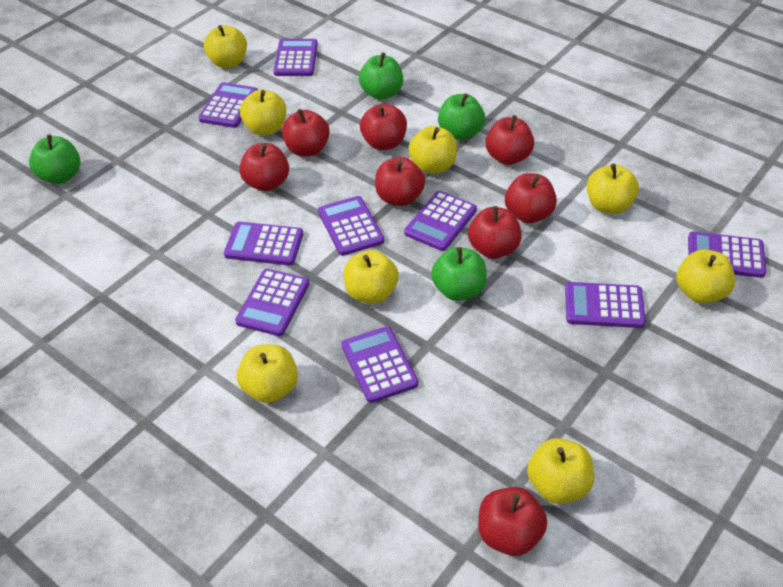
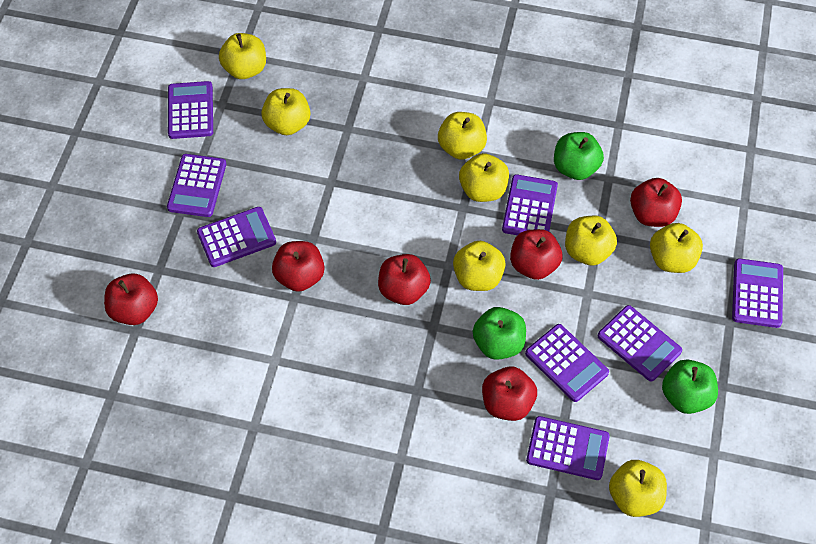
green apple: [29,134,81,184] [359,52,403,100] [431,247,487,301] [438,93,485,140] = 4 -> [473,307,526,360] [554,132,604,180] [662,360,718,414] = 3
purple calculator: [198,82,258,128] [224,222,303,265] [235,269,309,336] [273,39,318,76] [318,196,384,256] [341,326,418,403] [404,191,477,251] [565,282,646,328] [688,231,766,278] = 9 -> [167,154,226,217] [168,81,213,139] [197,207,276,267] [502,174,558,235] [525,324,609,402] [526,416,610,480] [598,305,682,381] [732,258,783,328] = 8
red apple: [239,143,289,191] [282,109,330,157] [360,103,407,150] [375,157,425,206] [468,206,522,259] [478,487,547,556] [485,115,534,165] [505,173,557,223] = 8 -> [104,274,158,325] [272,241,325,292] [378,254,431,305] [482,367,537,421] [510,229,562,280] [630,178,682,227] = 6

